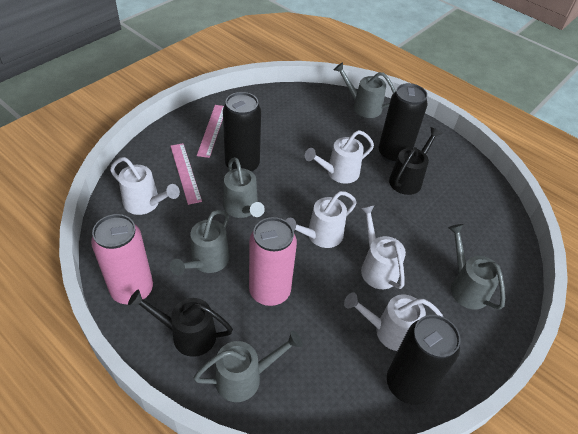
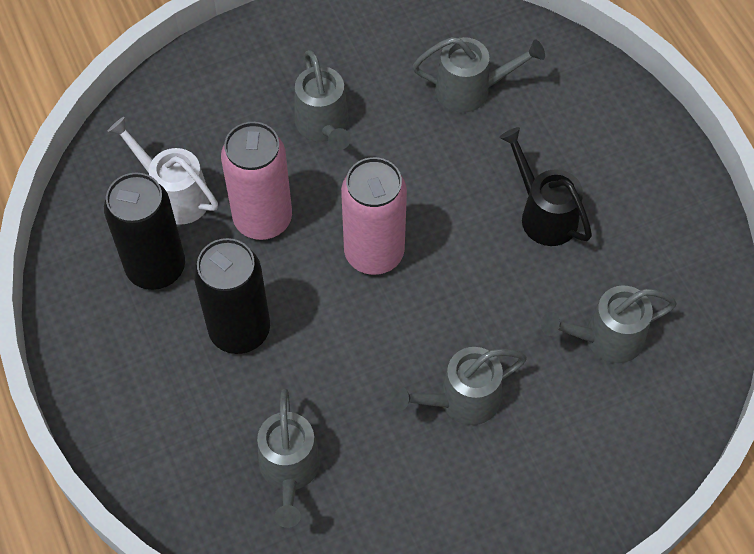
black can: [223,92,261,172] [379,83,428,164] [387,315,461,404] = 3 -> [104,172,185,290] [194,238,270,354] = 2
black watering can: [128,289,233,357] [389,127,442,195] = 2 -> [499,127,592,246] = 1
pink ruler: [170,143,202,205] [197,105,224,158] = 2 -> none = 0
white watering can: [110,157,180,215] [285,191,357,248] [305,130,374,184] [344,293,443,351] [360,205,406,289] = 5 -> [107,117,218,225] = 1

